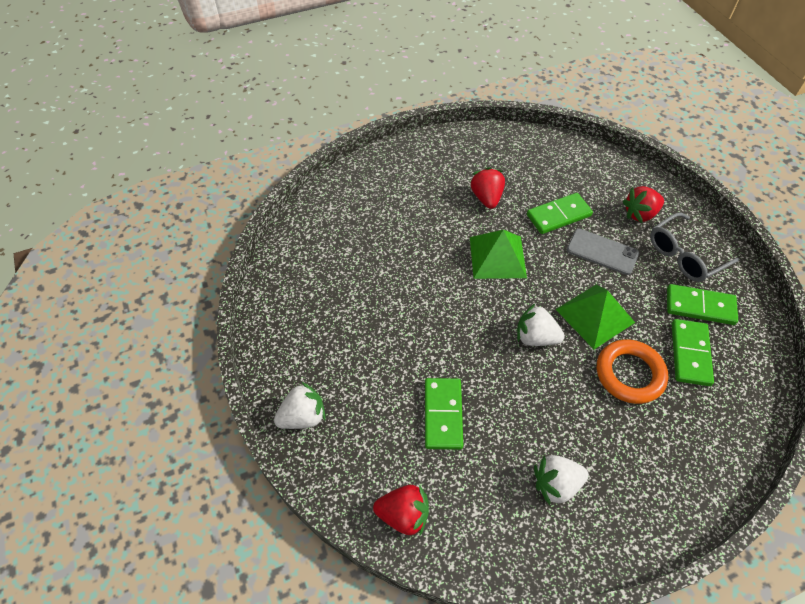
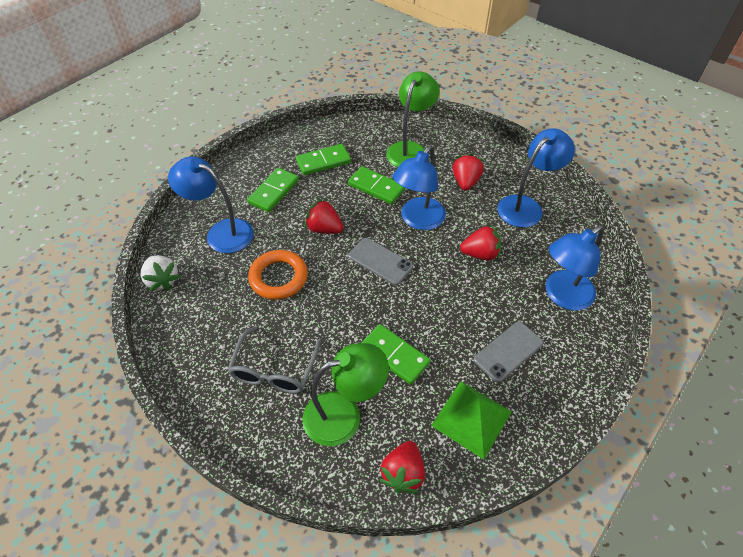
blue lamp: none = 0 -> [168,156,253,253] [392,146,446,230] [497,128,575,227] [546,225,604,310] = 4
green lamp: none = 0 -> [302,343,389,446] [386,71,439,167] = 2
green pyramid: [470,230,527,279] [555,284,635,349] = 2 -> [431,381,512,459] = 1
grey phone: [567,229,639,275] = 1 -> [348,238,413,285] [474,322,543,383] = 2
red strawberry: [373,485,429,537] [470,167,505,209] [623,186,664,223] = 3 -> [305,199,343,234] [379,441,425,493] [453,154,484,191] [460,225,501,261] = 4
white strawberry: [274,382,326,429] [517,304,565,346] [534,455,589,505] = 3 -> [141,255,180,291] = 1

